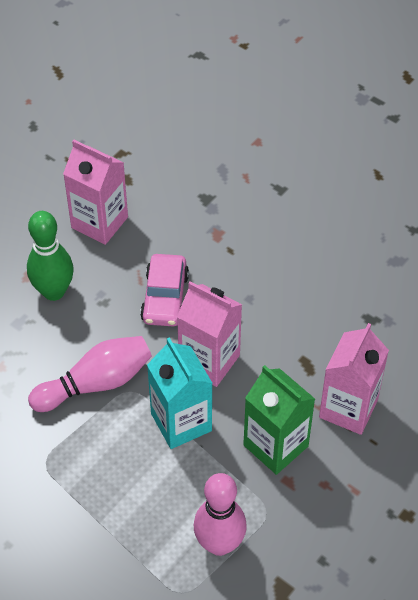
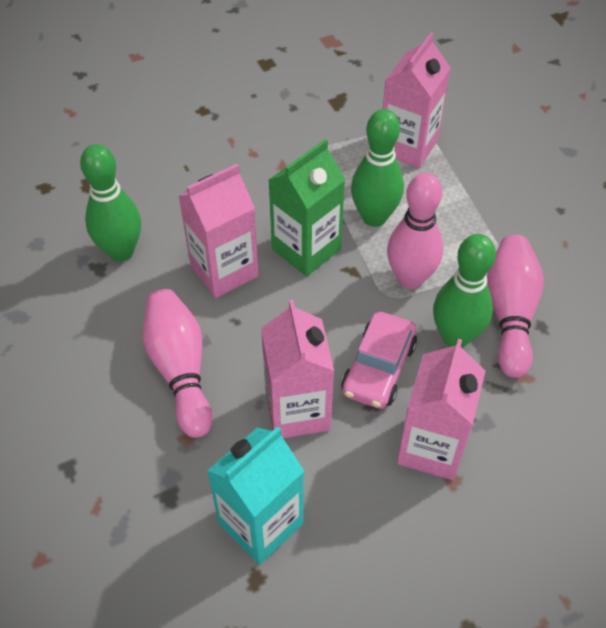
green bowling pin: [27,211,74,301] = 1 -> [80,144,141,261] [351,109,404,227] [433,234,496,348] = 3
pink bowling pin: [28,336,152,412] [194,473,247,556] = 2 -> [142,289,213,438] [387,173,443,289] [487,235,544,378] = 3
pink carton: [63,140,128,245] [177,281,242,387] [319,323,389,435] = 3 -> [178,164,259,298] [261,300,334,438] [383,33,451,168] [397,339,485,480] = 4

